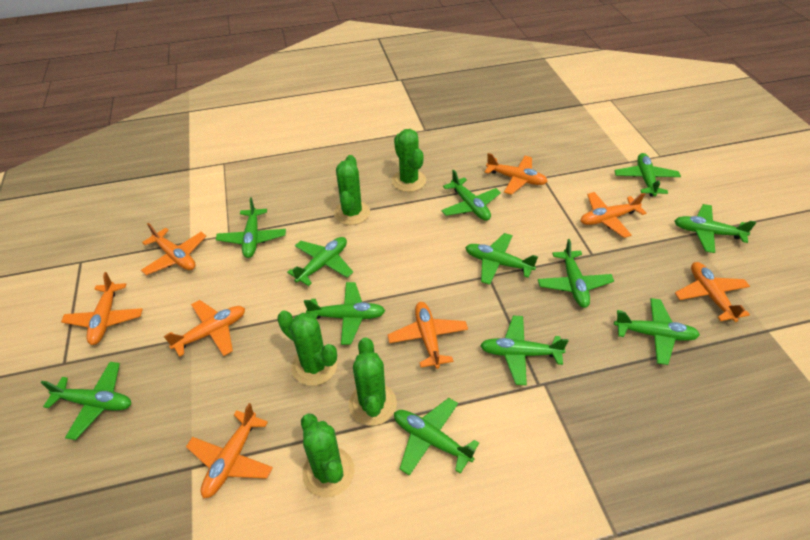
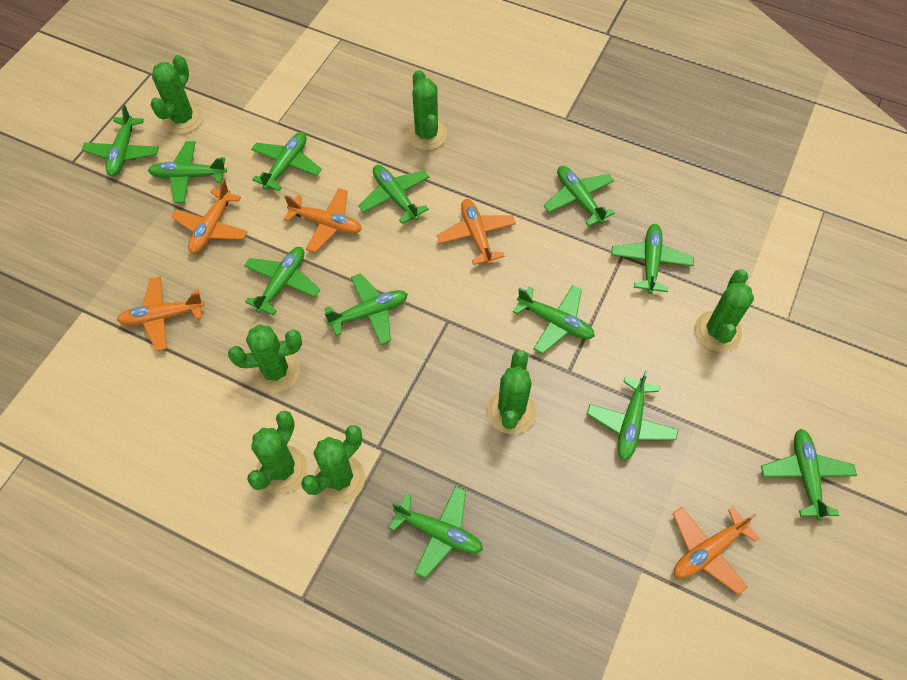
green cactus: [277,311,337,386] [301,413,355,498] [334,155,370,225] [349,337,397,426] [392,129,426,192] = 5 -> [151,55,203,134] [228,324,302,393] [247,411,308,494] [301,425,365,504] [406,70,447,150] [487,350,536,434] [695,269,754,352] = 7
orange plane: [61,272,143,345] [141,223,206,275] [164,300,245,357] [186,403,273,498] [387,302,468,369] [484,153,548,195] [581,192,646,238] [675,262,750,322] = 8 -> [117,277,204,351] [171,179,248,254] [284,188,362,252] [437,199,516,265] [672,507,760,595] = 5

